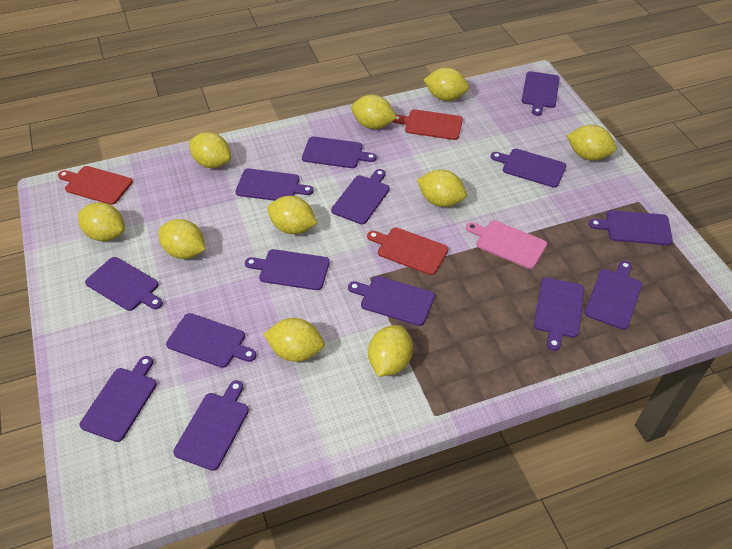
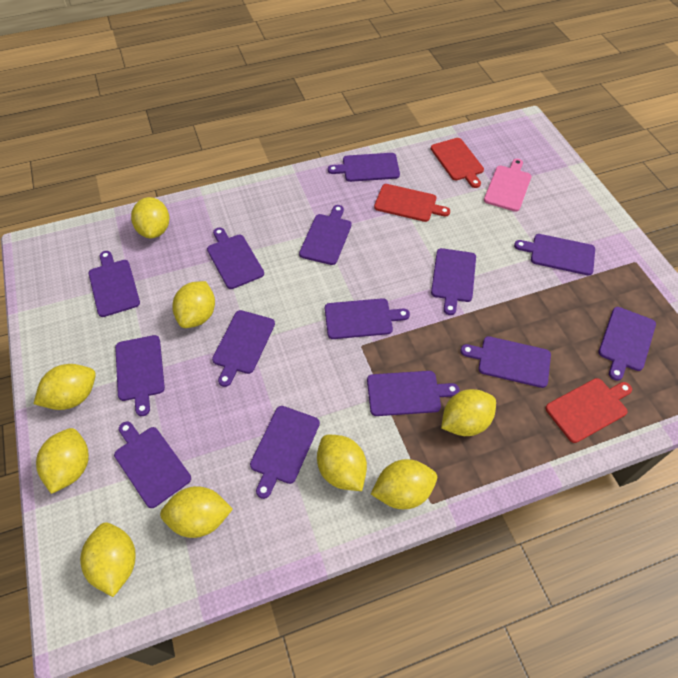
yellow lemon: [78,202,125,241] [158,219,205,259] [189,132,231,168] [264,318,325,362] [267,196,317,234] [351,95,397,129] [368,325,413,377] [417,169,467,207] [424,67,469,101] [566,125,617,160] = 10 -> [34,364,96,410] [36,428,89,494] [80,523,136,597] [131,197,169,239] [160,486,233,538] [172,281,215,328] [317,435,367,491] [371,459,437,509] [441,389,496,436] = 9

